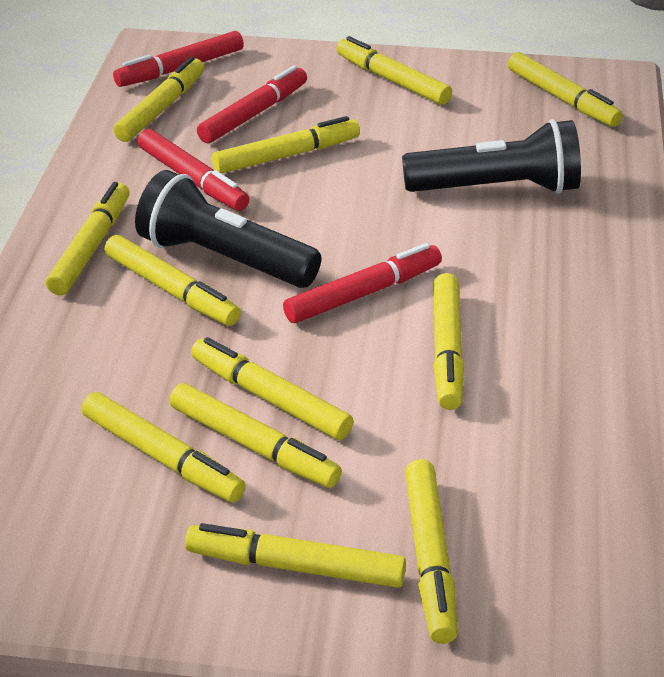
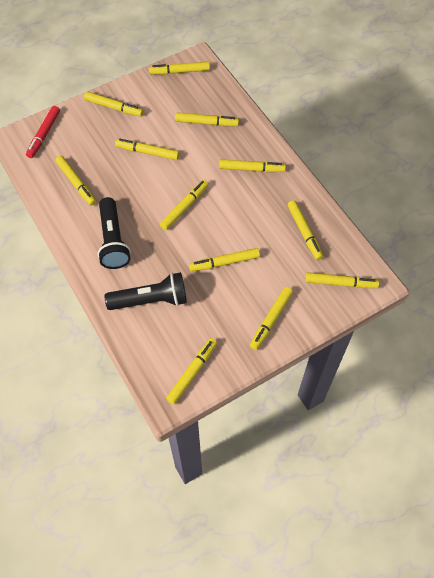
red marker: [113,31,244,87] [137,129,249,211] [197,65,307,143] [283,243,442,323] = 4 -> [26,106,60,158] = 1

